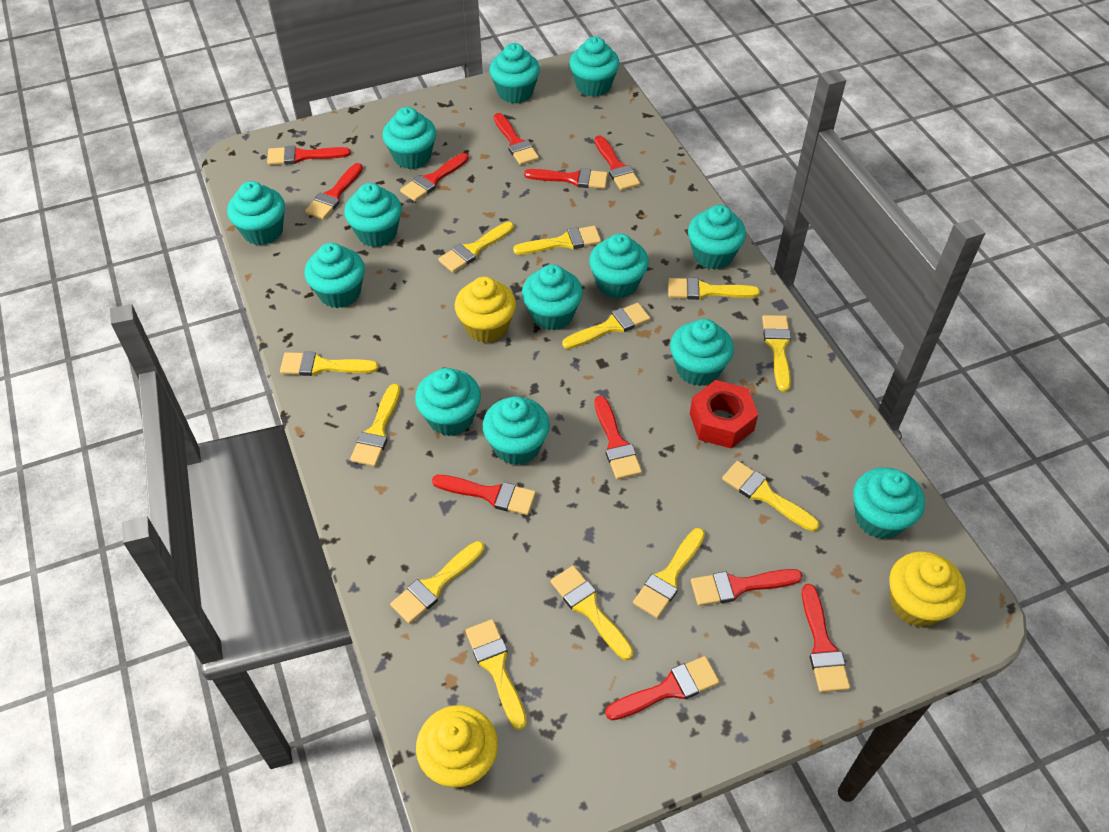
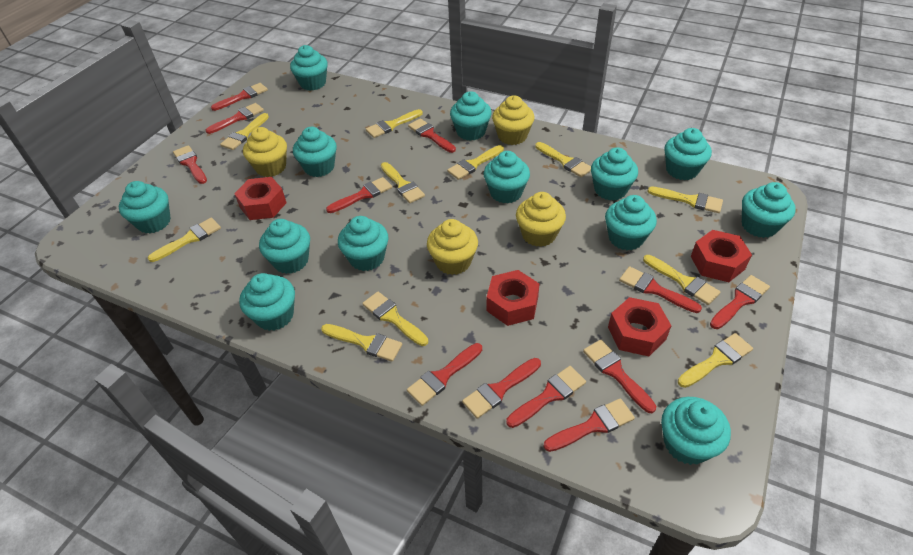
red brush: [267,145,351,165] [305,163,363,220] [400,153,469,201] [432,475,536,515] [494,113,539,165] [524,168,608,189] [594,135,640,190] [594,396,642,479] [605,656,720,720] [691,569,803,606] [802,584,850,692] = 11 -> [173,145,207,184] [205,103,264,134] [211,83,268,111] [326,177,392,213] [407,343,482,406] [408,119,456,153] [462,358,541,419] [506,366,586,428] [543,398,635,452] [583,340,656,413] [619,266,702,313] [710,275,770,329] = 12
red nut: [690,380,758,449] = 1 -> [234,177,287,220] [487,270,540,326] [608,297,671,356] [691,230,752,282] = 4
yellow brush: [280,352,379,376] [350,384,401,466] [390,541,484,624] [438,222,514,273] [466,619,527,730] [513,226,601,255] [551,566,634,660] [562,303,650,349] [633,528,705,618] [668,277,760,300] [722,461,820,531] [762,315,791,392] = 12 -> [148,218,221,262] [220,113,269,150] [321,324,402,362] [362,292,428,346] [366,109,423,138] [381,162,425,203] [447,145,504,180] [535,142,591,177] [643,255,720,305] [647,187,723,213] [678,333,753,388] = 11
yellow cupcake: [416,705,498,788] [455,277,516,343] [889,551,966,627] = 3 -> [243,127,287,177] [427,219,478,275] [492,95,534,145] [516,192,566,247] = 4

